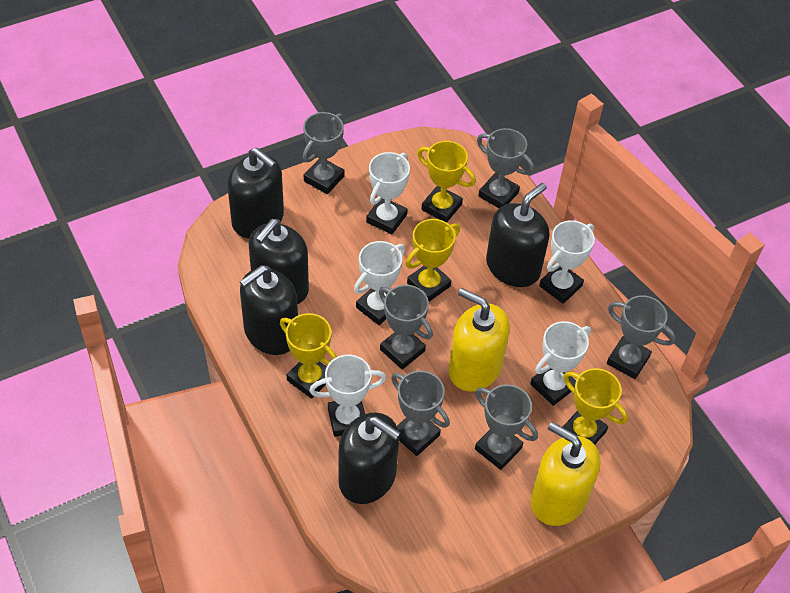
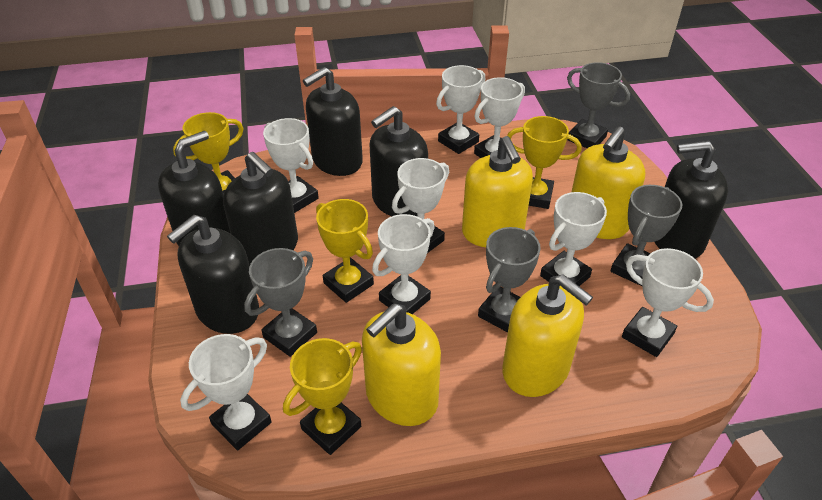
black soap dispenser: [227,148,284,239] [240,265,298,355] [249,219,309,304] [338,413,400,504] [486,183,549,287] = 5 -> [158,131,231,246] [167,215,259,334] [223,152,298,266] [303,67,363,176] [370,106,428,216] [655,141,728,259] = 6
grey trophy: [303,112,345,194] [379,285,433,369] [391,371,450,456] [475,384,538,470] [477,128,534,208] [607,295,676,379] = 6 -> [244,248,317,357] [478,227,541,332] [567,62,630,148] [610,185,682,286] = 4
white trophy: [309,354,386,437] [354,241,405,325] [366,152,410,235] [530,321,591,406] [539,220,595,304] = 5 -> [180,334,272,450] [263,118,319,213] [372,214,435,314] [392,158,449,253] [436,65,485,154] [474,77,525,158] [540,192,607,286] [622,248,714,357] = 8
yellow soap dispenser: [448,288,510,392] [530,422,600,526] = 2 -> [362,303,441,426] [462,136,533,247] [502,274,593,397] [571,126,645,239] = 4

